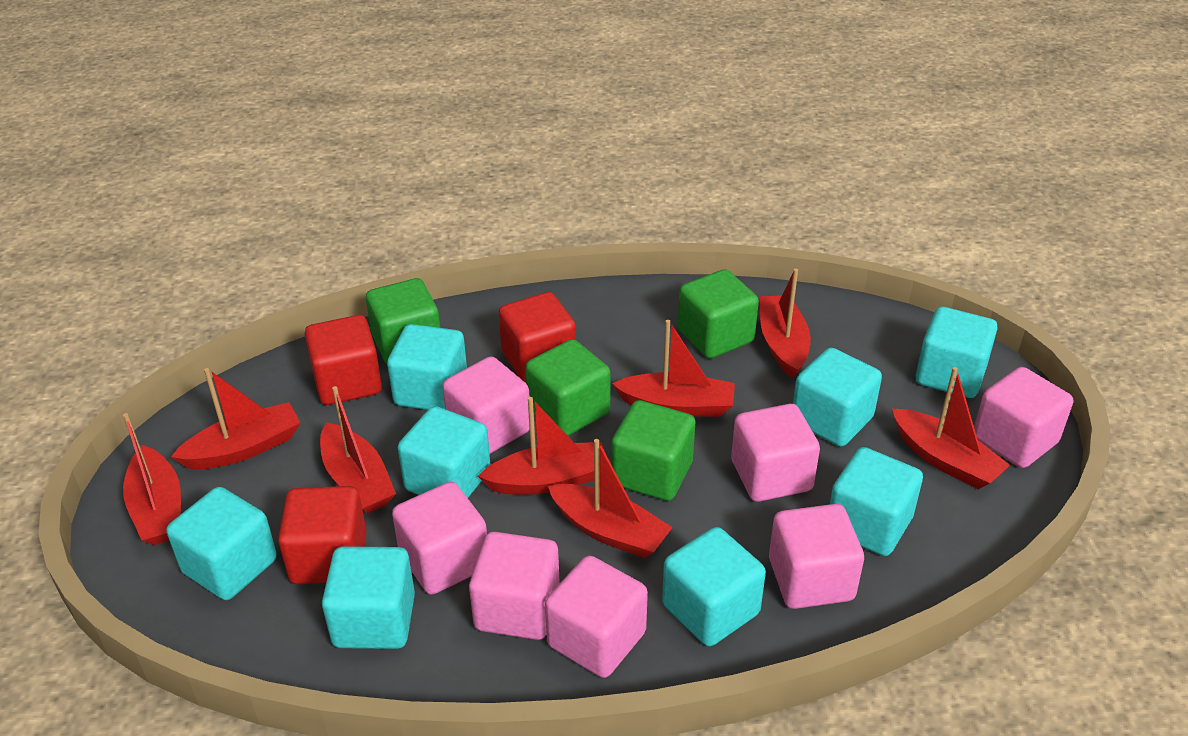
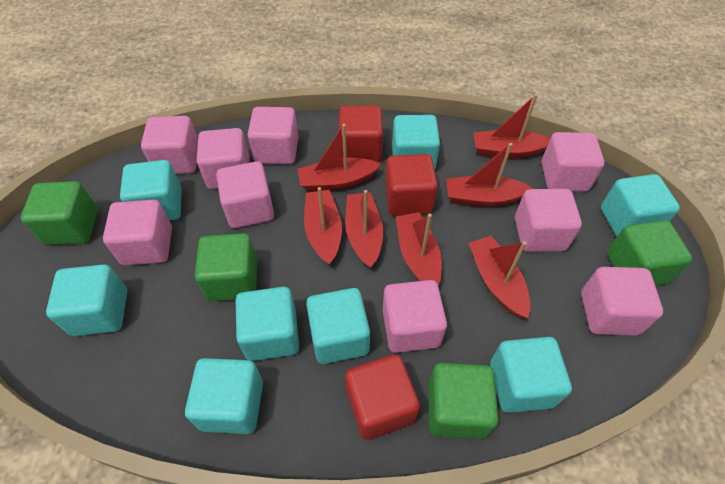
pink cube: [392,482,487,595] [443,357,530,454] [469,532,560,640] [545,556,648,678] [731,404,820,502] [769,504,864,609] [974,367,1073,468] = 7 -> [103,200,172,266] [141,116,198,174] [197,128,250,189] [216,161,274,228] [248,107,299,164] [383,280,447,353] [515,189,582,252] [542,132,604,191] [581,267,663,336] = 9
red boat: [123,413,181,545] [171,368,301,470] [320,386,396,514] [478,397,606,495] [548,439,673,558] [612,320,735,417] [760,269,811,378] [892,367,1010,489] = 8 -> [297,124,381,191] [304,187,342,265] [345,190,383,268] [396,212,442,285] [446,143,534,206] [469,236,531,318] [473,94,550,158] = 7

